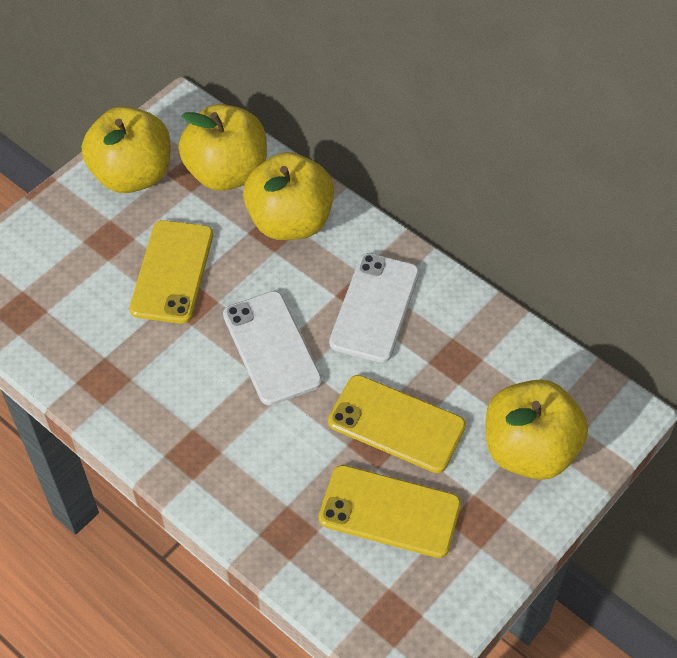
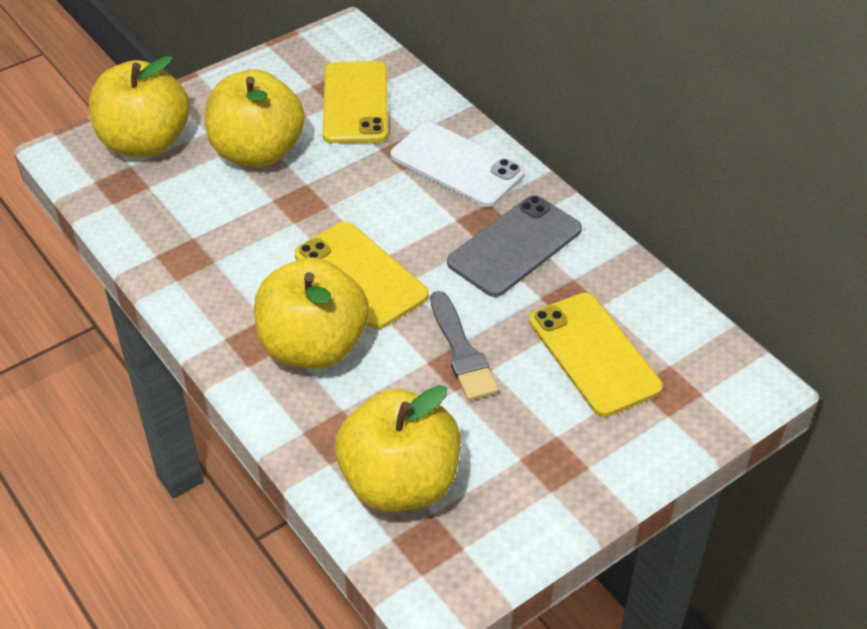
grey brush: none = 0 -> [430,291,498,401] = 1
grey phone: none = 0 -> [447,195,582,297] = 1
white phone: [223,291,322,406] [329,253,419,363] = 2 -> [391,122,525,207] = 1

